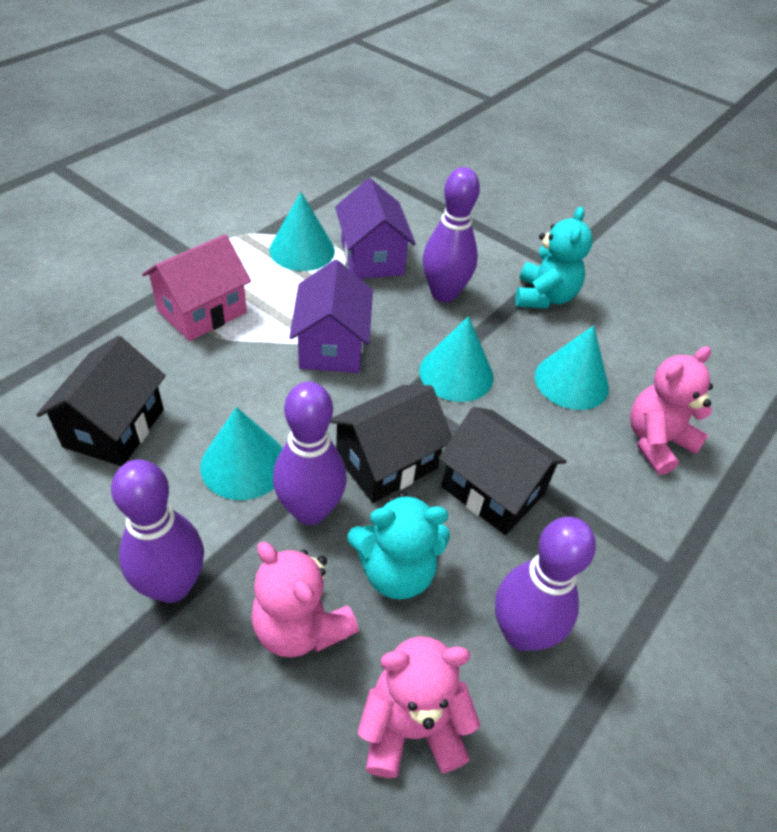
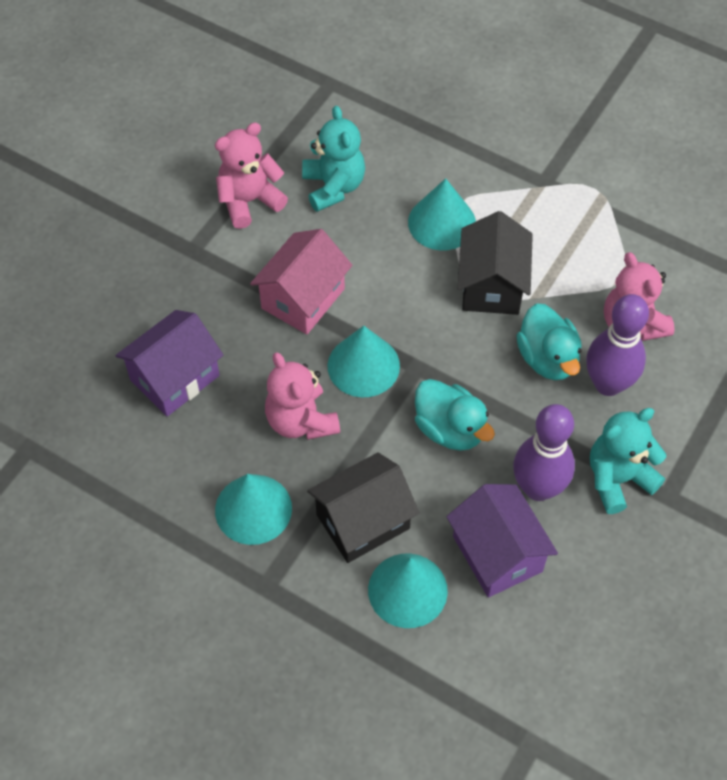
black house: [36,336,166,466] [330,385,452,503] [439,407,567,535] = 3 -> [307,452,420,563] [458,211,533,315] = 2
purple bowling pin: [111,460,204,603] [273,382,347,525] [423,167,480,302] [495,517,596,651] = 4 -> [513,404,575,501] [586,294,649,396] = 2
turquoise duck: none = 0 -> [415,379,495,451] [516,303,581,380] = 2

